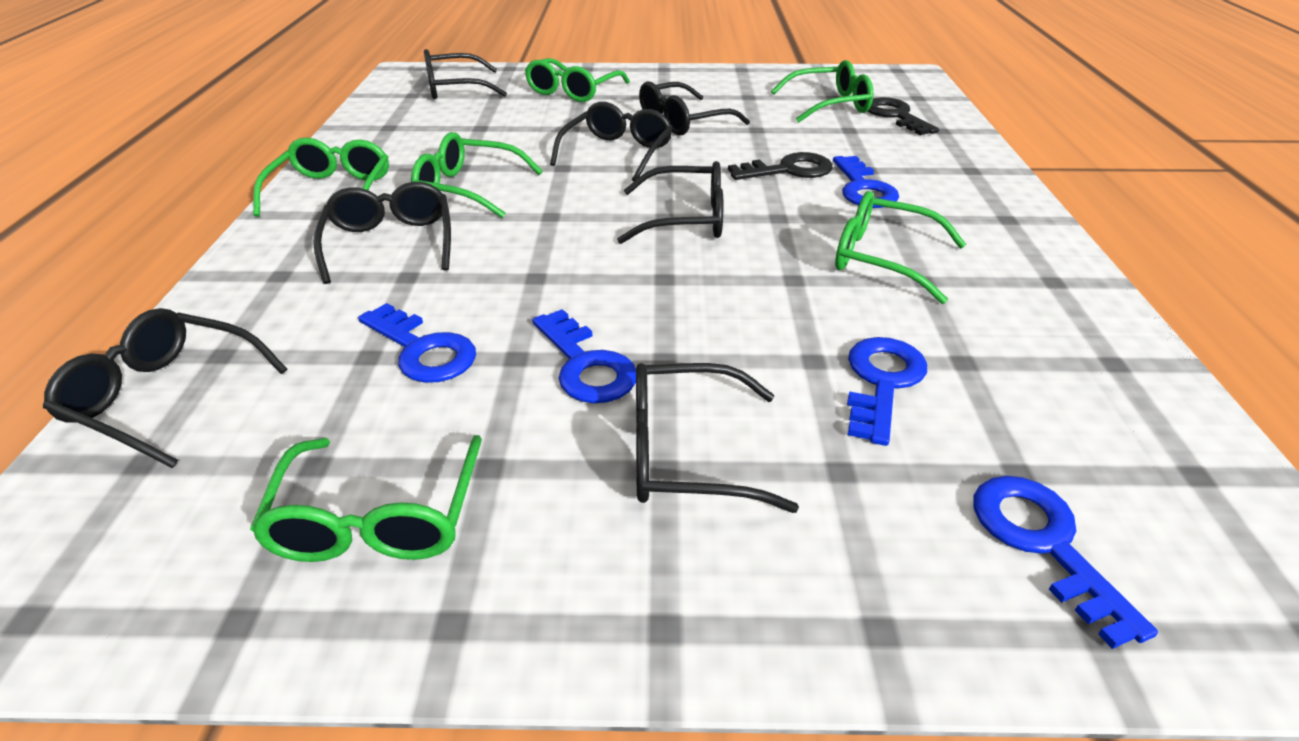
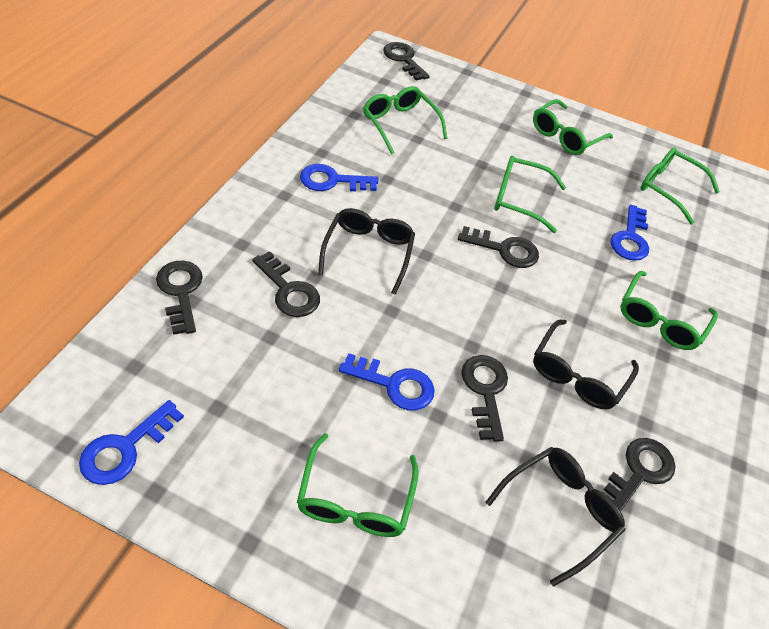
black glasses: [43,308,287,468] [313,182,451,284] [424,49,507,99] [550,102,673,181] [617,161,723,244] [636,363,799,513] [639,81,750,136] = 7 -> [318,208,415,295] [485,447,625,587] [533,320,639,409] = 3
black key: [728,152,833,180] [868,97,939,135] = 2 -> [156,261,203,335] [252,251,320,317] [383,42,430,81] [458,226,539,268] [461,355,508,442] [604,438,675,511] = 6
blue key: [358,303,476,383] [532,309,636,403] [833,156,899,208] [847,337,927,446] [973,476,1158,649] = 5 -> [79,400,184,485] [300,164,379,191] [339,353,435,411] [610,205,649,261] = 4

